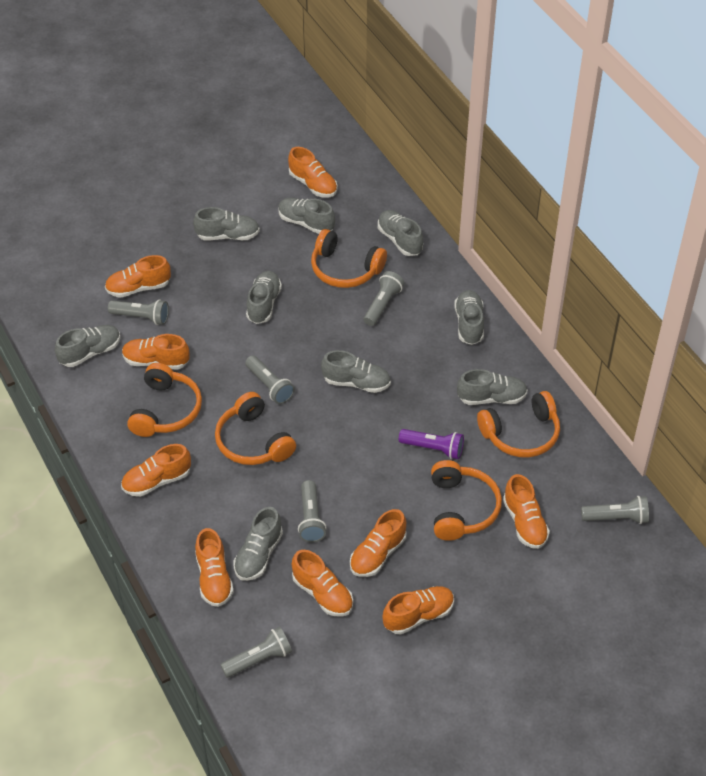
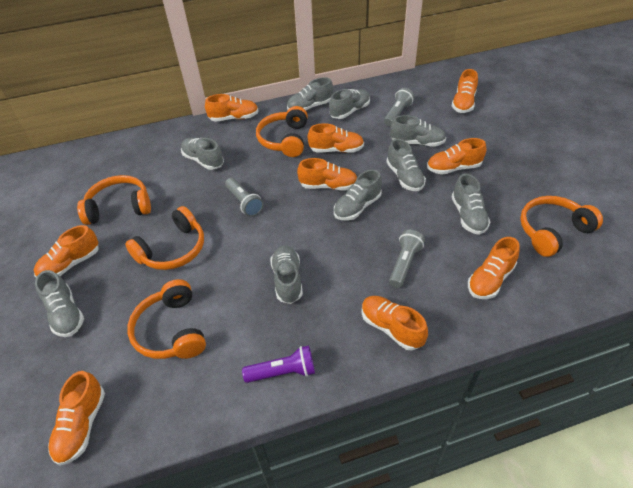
grey flashlight: [108,299,169,325] [221,627,292,677] [245,355,295,404] [298,480,327,542] [364,271,404,326] [581,496,649,524] = 6 -> [225,178,264,217] [384,88,414,126] [389,230,425,288] = 3

